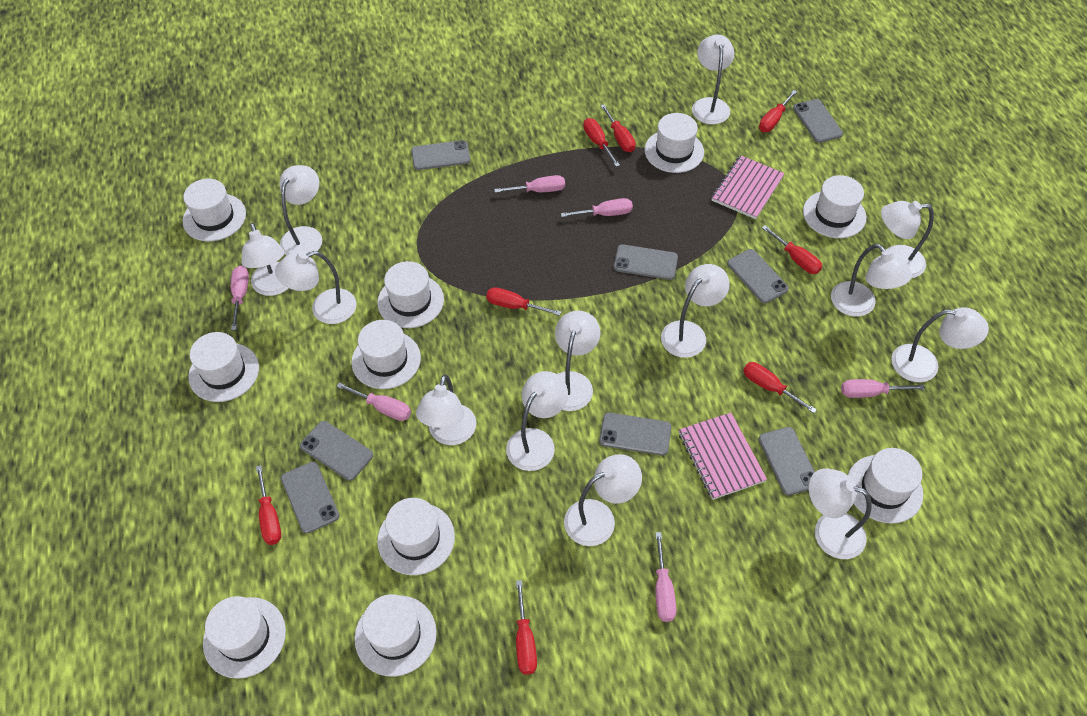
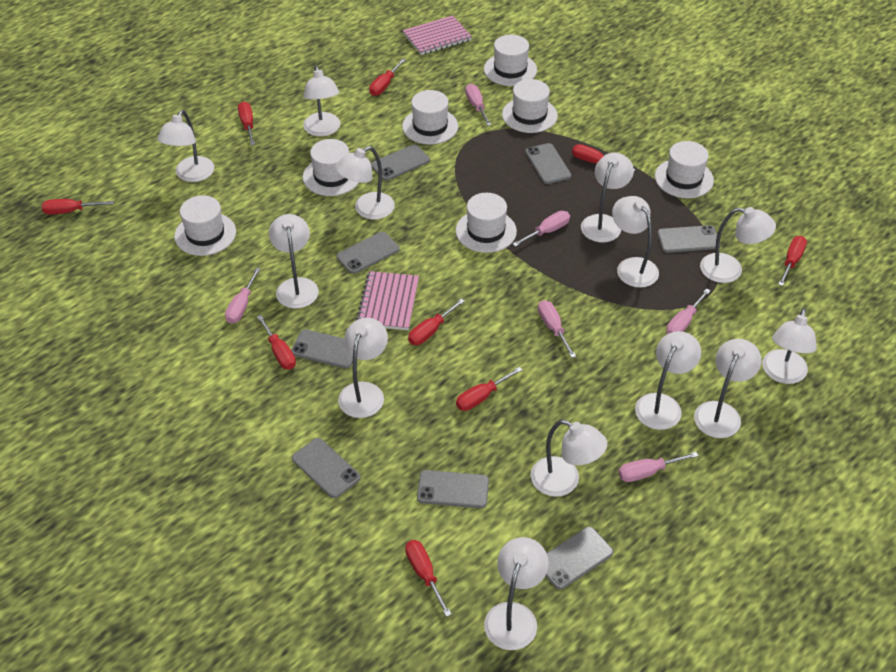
red screwdriver: [256,465,281,545] [486,287,561,316] [516,580,537,675] [583,118,620,167] [600,104,636,152] [743,362,817,413] [759,90,797,132] [762,225,822,274] = 8 -> [42,199,113,215] [238,102,255,145] [257,315,296,370] [369,58,406,96] [405,540,452,617] [408,298,465,345] [456,367,522,411] [572,144,635,171] [778,236,807,286] = 9
white hat: [183,179,246,241] [188,332,259,402] [203,596,286,679] [351,320,421,389] [354,594,437,677] [377,261,444,328] [377,498,455,575] [644,113,704,173] [803,175,866,238] [848,448,923,524] = 10 -> [174,195,236,256] [303,139,359,196] [402,90,458,145] [456,193,517,253] [484,35,537,86] [502,79,558,133] [655,141,714,198] = 7

